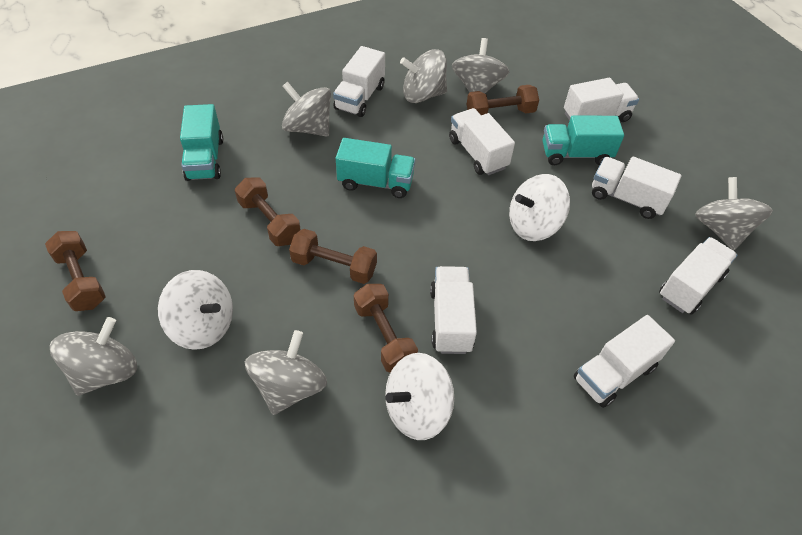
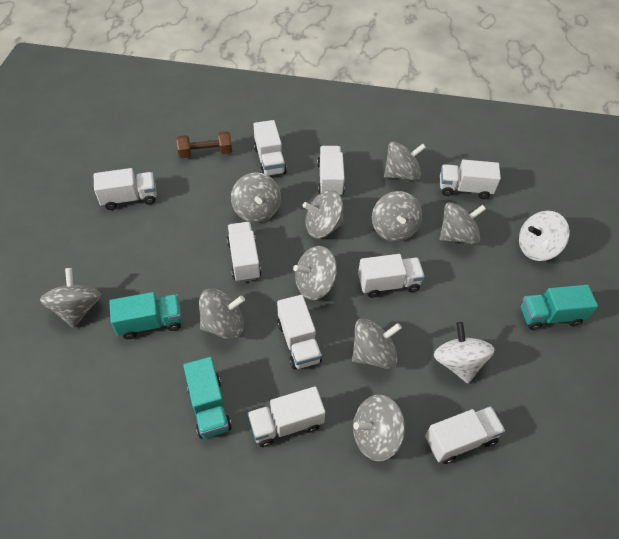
brown dumbbell: [45,231,106,311] [235,177,301,246] [289,229,377,284] [354,284,418,373] [467,85,539,115] = 5 -> [176,131,232,158] = 1
grey spinning top: [50,317,137,396] [245,330,327,415] [282,81,331,136] [400,49,447,103] [452,38,509,93] [695,177,773,250] = 6 -> [40,268,101,328] [199,289,245,339] [231,172,281,223] [293,246,337,300] [303,190,344,238] [352,318,402,369] [353,394,405,461] [372,191,422,242] [384,142,426,181] [440,202,486,244] = 10
white spinning top: [158,270,233,350] [385,353,454,440] [509,174,570,241] = 3 -> [434,322,495,383] [519,211,570,261] = 2
white truck: [333,46,385,117] [430,266,477,354] [449,108,515,175] [564,78,639,122] [574,315,675,408] [592,157,681,219] [659,237,737,315] = 7 -> [94,168,157,210] [227,222,262,282] [248,386,325,447] [253,120,287,176] [277,295,322,369] [317,146,345,195] [358,254,425,298] [425,406,505,464] [440,160,501,199] = 9

